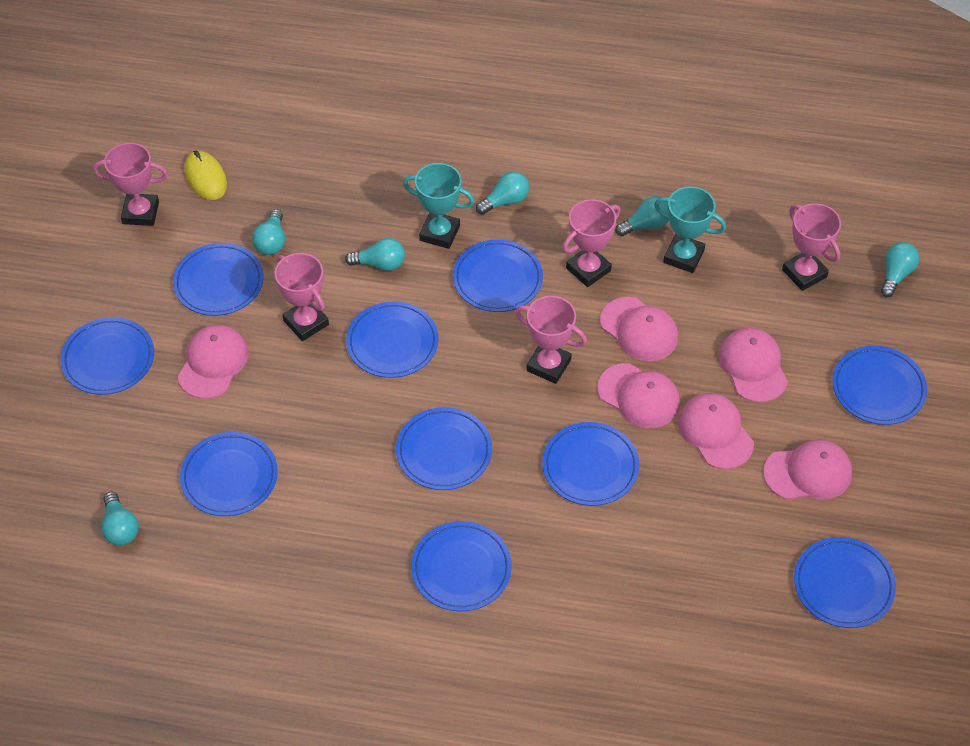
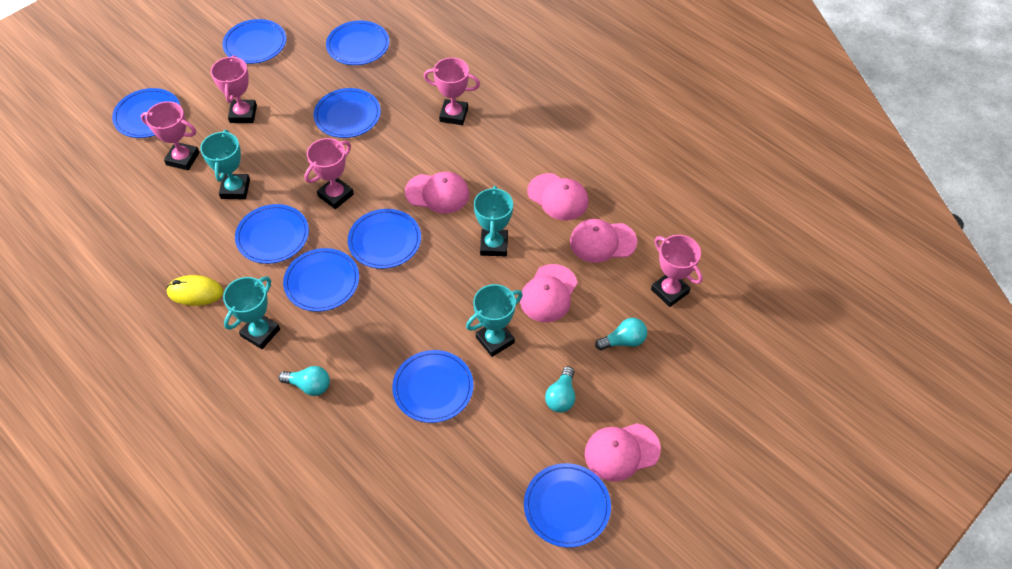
blue plate: [60,317,154,395] [173,243,264,316] [180,432,278,516] [346,301,439,378] [396,407,492,490] [411,521,512,611] [453,239,543,312] [542,422,639,506] [794,537,896,628] [833,346,927,425] = 10 -> [112,88,180,138] [222,19,286,64] [235,204,309,264] [283,248,359,312] [314,88,381,138] [326,21,389,65] [348,209,421,269] [392,350,473,423] [524,463,611,547] = 9
pink cap: [178,325,248,399] [597,363,680,428] [600,297,678,362] [678,393,754,469] [719,328,788,402] [763,440,852,500] = 6 -> [405,172,469,214] [520,264,578,322] [528,173,588,220] [570,219,637,263] [585,423,661,482] = 5
turquoise light bulb: [101,491,139,546] [252,209,285,255] [345,238,405,271] [476,172,529,215] [615,196,669,236] [881,242,919,297] = 6 -> [279,366,330,396] [545,366,575,413] [595,318,647,350] = 3
turquoise trophy: [403,163,474,249] [654,186,726,273] = 2 -> [200,130,250,199] [223,277,280,349] [466,284,523,357] [474,186,513,256] = 4

